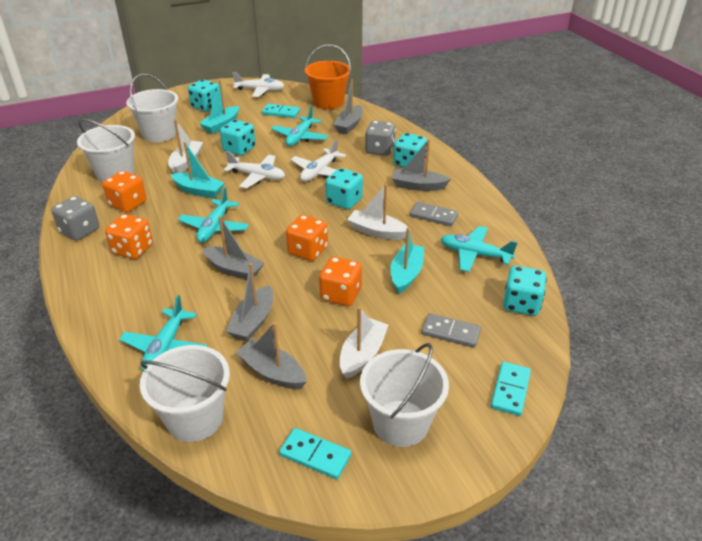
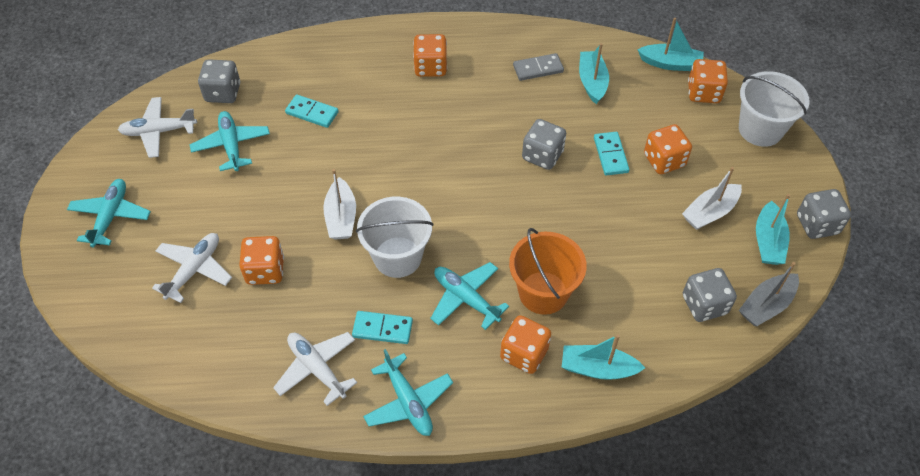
grey boat: [203,216,264,280] [226,263,273,341] [236,322,307,389] [333,79,363,134] [392,139,451,191] = 5 -> [739,262,799,326] = 1
grey dice: [51,196,99,241] [365,121,396,156] = 2 -> [198,59,240,103] [522,119,566,170] [683,268,737,322] [797,189,851,239] = 4
grey domino: [410,202,458,226] [422,313,481,348] = 2 -> [513,53,564,81] = 1
orange dice: [102,171,146,212] [105,214,153,259] [286,215,328,261] [319,257,362,306] = 4 -> [239,236,284,285] [413,34,447,77] [500,315,551,374] [644,124,692,174] [688,59,728,103] = 5
turquoise boat: [170,142,225,198] [199,80,239,134] [390,227,424,294] = 3 -> [562,334,645,380] [579,43,609,104] [637,18,704,71] [756,194,790,265] = 4
turquoise dice: [188,79,218,112] [220,120,256,156] [325,168,363,209] [393,133,427,168] [503,266,547,316] = 5 -> none = 0
white boat: [168,119,203,174] [340,307,388,379] [347,184,408,240] = 3 -> [323,169,356,240] [682,167,742,230] = 2
white bucket: [77,119,135,183] [126,74,178,142] [140,345,230,442] [360,343,449,447] = 4 -> [356,197,433,278] [739,71,810,147] = 2

